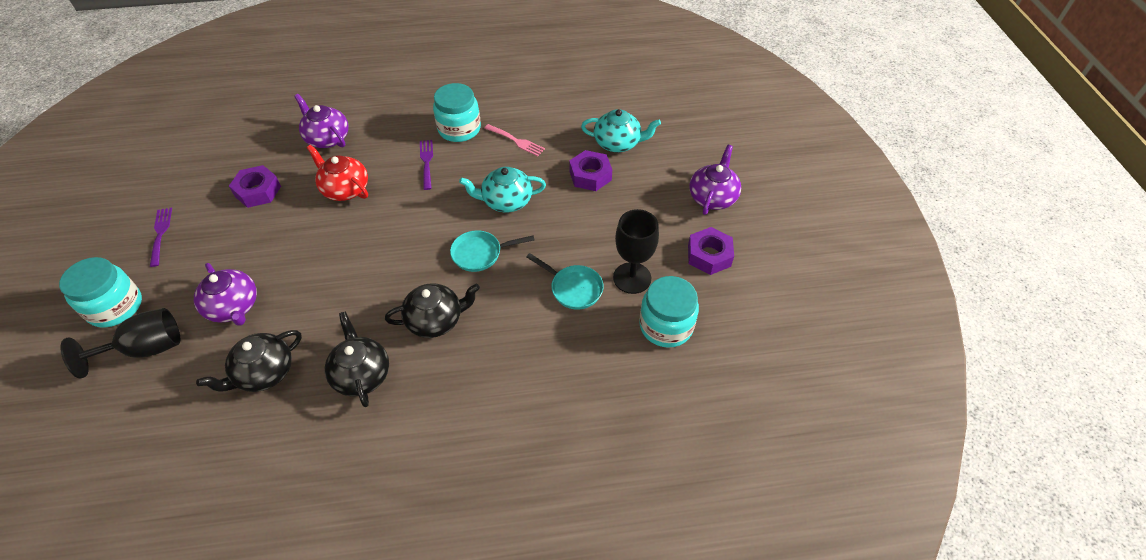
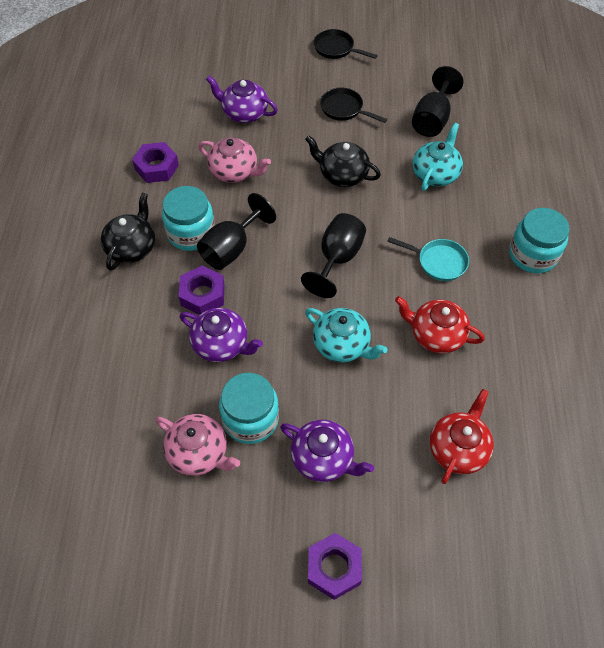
black goblet: [60,308,180,379] [613,209,659,294] = 2 -> [197,193,276,270] [301,213,366,298] [412,66,464,137] = 3
black pan: none = 0 -> [314,29,378,59] [320,87,387,123] = 2
black teapot: [196,330,302,392] [325,311,389,407] [385,283,480,338] = 3 -> [101,192,155,271] [305,135,381,187] = 2
pink fork: [484,124,545,156] = 1 -> none = 0
pink teapot: none = 0 -> [156,414,240,476] [198,138,271,183] = 2
purple fork: [150,208,172,267] [420,140,433,190] = 2 -> none = 0
red teapot: [307,145,368,201] = 1 -> [395,296,485,354] [430,389,494,484] = 2
turquoise pan: [450,230,535,272] [527,253,604,310] = 2 -> [387,237,469,281] = 1

